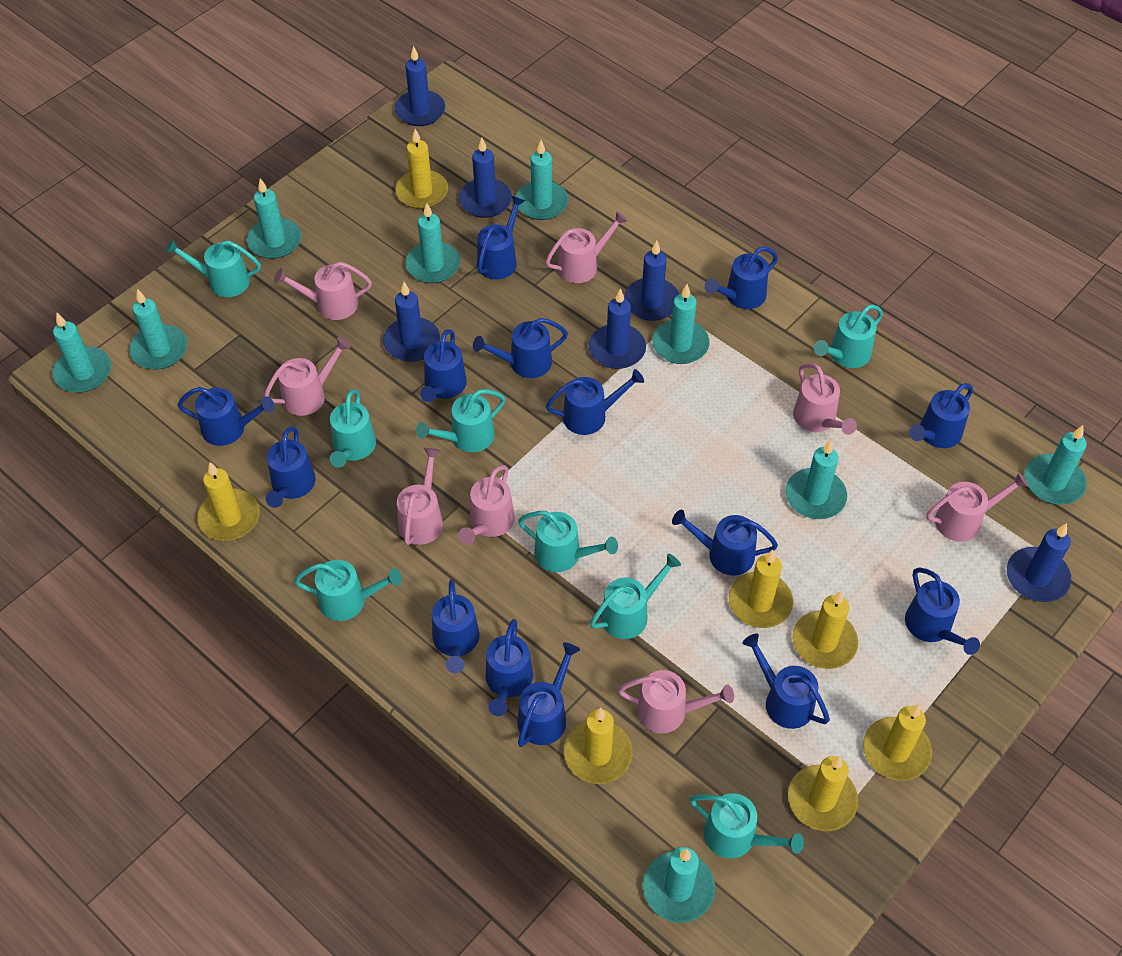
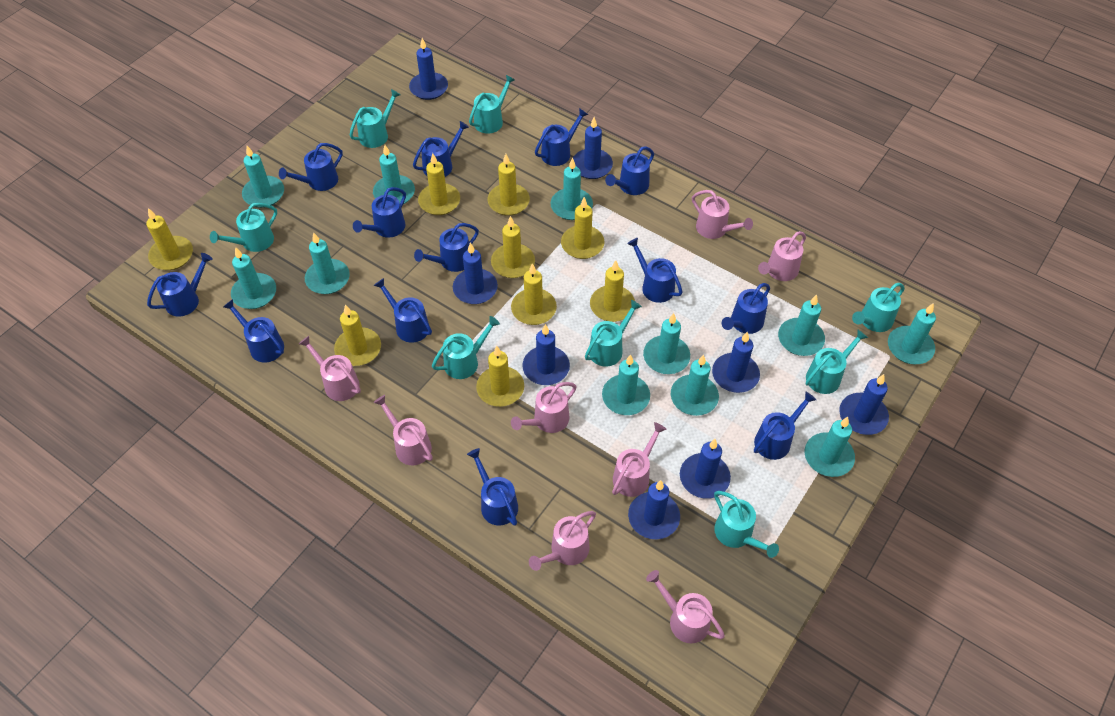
blue candle: [383,282,440,362] [395,46,445,126] [459,138,512,218] [589,288,646,369] [624,241,679,321] [1007,523,1071,602] = 6 -> [409,38,448,100] [453,243,498,304] [522,324,570,385] [573,117,613,179] [628,480,680,539] [680,439,731,499] [712,332,760,393] [839,374,889,435] = 8
blue watering can: [178,387,274,446] [266,426,316,508] [420,329,467,402] [432,579,480,673] [473,318,568,378] [477,196,525,280] [485,619,533,716] [517,642,580,747] [546,369,644,435] [672,510,778,576] [705,247,778,309] [742,634,830,729] [905,567,980,655] [909,383,973,448] = 14 -> [147,253,213,316] [223,299,284,363] [279,143,343,191] [353,187,406,238] [374,278,432,343] [413,121,469,177] [414,223,479,272] [467,448,518,526] [535,108,588,166] [605,146,654,195] [627,238,683,303] [722,283,770,334] [754,391,816,460] = 13
turquoise candle: [52,313,111,393] [129,289,187,370] [247,178,301,259] [406,203,461,283] [516,140,568,220] [643,847,715,923] [652,284,710,364] [786,440,847,519] [1025,425,1087,505] = 9 -> [231,247,276,309] [242,146,284,208] [305,232,350,294] [373,145,415,204] [551,158,593,220] [602,354,650,415] [643,313,690,374] [671,355,719,416] [778,294,825,356] [805,417,855,477] [888,303,936,364] = 11
yellow candle: [197,462,260,541] [395,129,448,209] [564,708,633,784] [729,550,793,628] [788,756,858,831] [792,591,858,669] [863,704,932,781] = 7 -> [146,208,193,270] [334,305,381,366] [418,153,460,215] [476,346,524,407] [488,154,530,216] [491,216,535,278] [511,263,557,325] [561,197,605,259] [590,260,635,322] = 9

